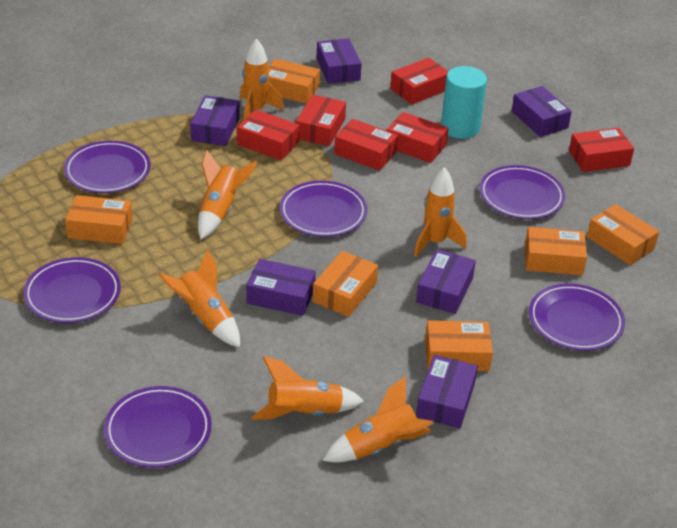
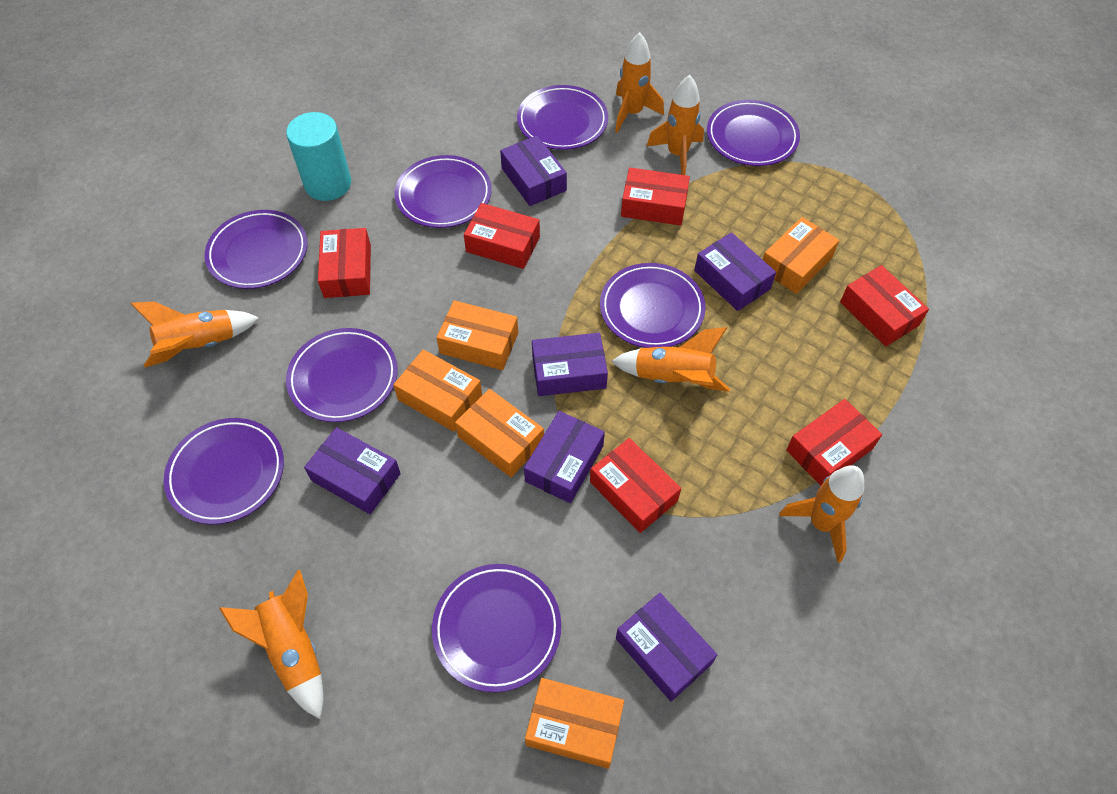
orange box: [65,195,132,244] [268,59,320,104] [312,251,378,317] [425,320,493,371] [525,227,587,275] [587,204,659,265] = 6 -> [393,349,482,432] [437,300,518,370] [455,389,544,477] [525,678,624,769] [763,217,840,294] = 5
purple plate: [23,257,121,323] [64,141,151,193] [104,386,212,468] [279,181,367,237] [479,165,565,219] [529,283,625,351] = 6 -> [164,418,284,525] [205,210,308,289] [286,328,398,422] [394,155,492,228] [432,564,561,692] [517,85,608,150] [600,263,705,348] [707,100,800,166] = 8

